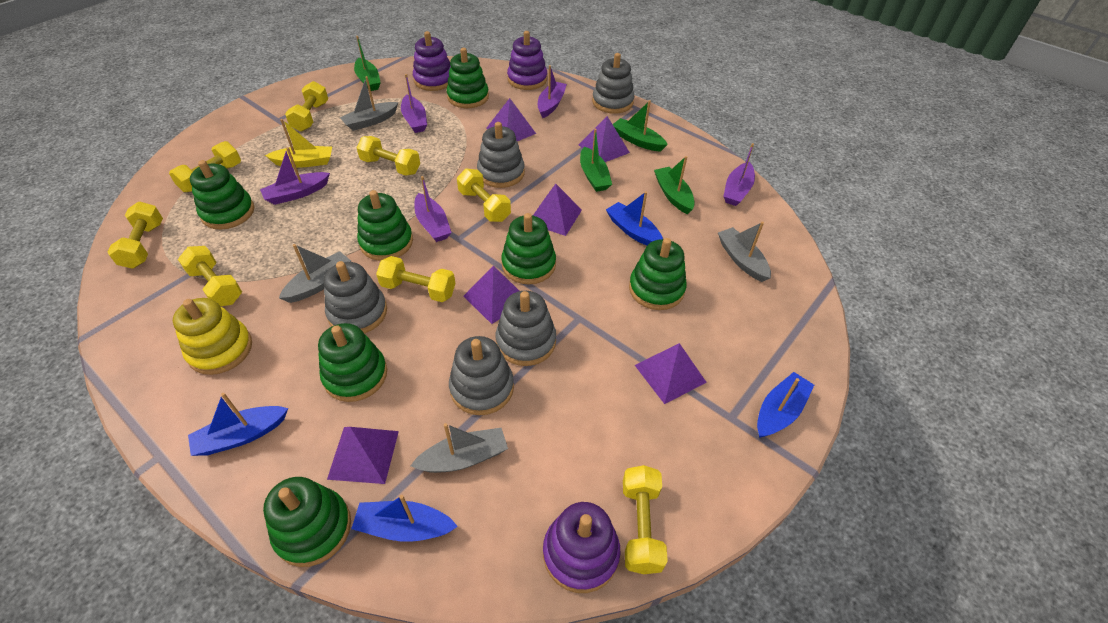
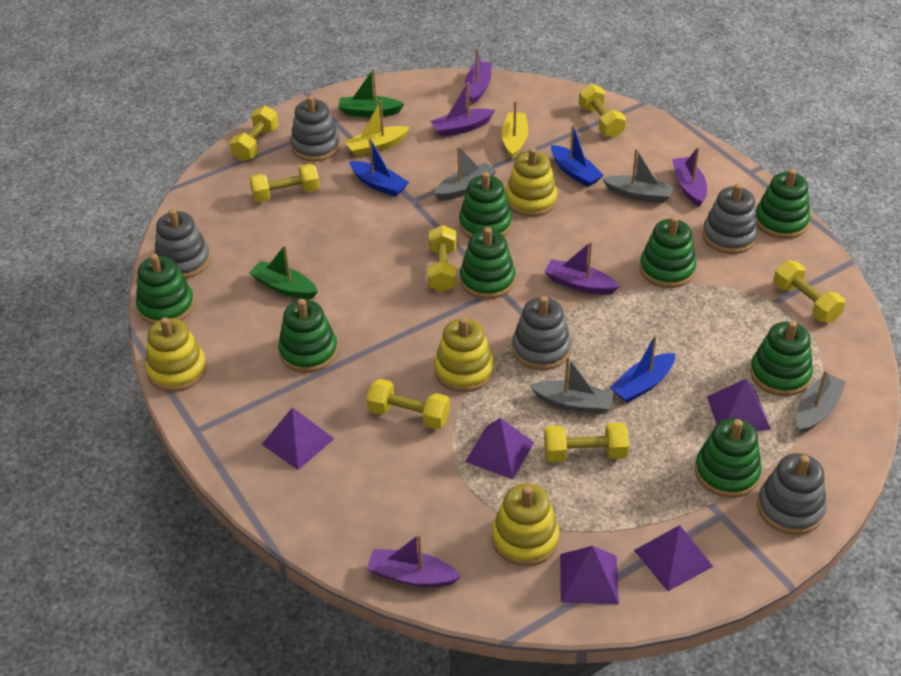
blue boat: [188,393,288,456] [351,495,458,542] [606,191,663,246] [757,372,814,438] = 4 -> [349,138,409,197] [551,125,604,187] [610,335,675,403] = 3
green boat: [354,36,381,91] [580,129,612,192] [613,100,668,152] [654,156,695,214] = 4 -> [249,245,318,299] [338,69,404,117] = 2
green stacking toy: [190,160,254,230] [263,477,351,567] [318,323,387,402] [357,190,413,261] [447,48,489,108] [501,213,556,284] [629,238,687,310] = 7 -> [136,254,194,325] [278,299,338,373] [459,172,512,238] [460,227,515,299] [640,216,696,288] [695,418,762,498] [750,321,813,396] [756,169,810,239] = 8
purple pyramid: [327,427,399,484] [463,266,519,324] [486,98,536,141] [533,184,582,236] [578,116,630,162] [635,343,707,404] = 6 -> [262,407,334,470] [465,418,534,480] [560,546,619,604] [634,525,713,591] [707,379,771,431] = 5
purple stacking toy: [413,31,451,91] [507,31,547,90] [543,502,620,593] = 3 -> none = 0
yellow boat: [265,119,332,168] = 1 -> [345,101,410,157] [502,101,528,159] = 2
yellow dumbbell: [107,202,163,269] [169,141,241,192] [178,246,242,306] [285,81,328,132] [356,136,420,176] [376,256,456,302] [457,169,511,222] [623,465,668,574] = 8 -> [230,106,279,161] [249,164,320,202] [367,379,450,430] [428,225,456,292] [544,422,629,462] [579,84,626,138] [773,261,846,322] = 7
yellow stacking toy: [173,298,252,375] = 1 -> [145,317,207,392] [434,317,494,392] [492,484,559,566] [505,148,558,217] = 4

